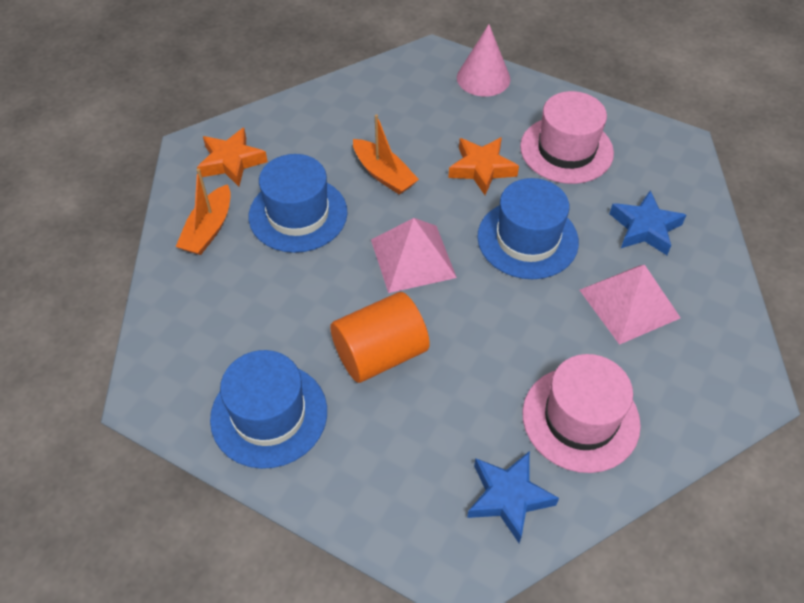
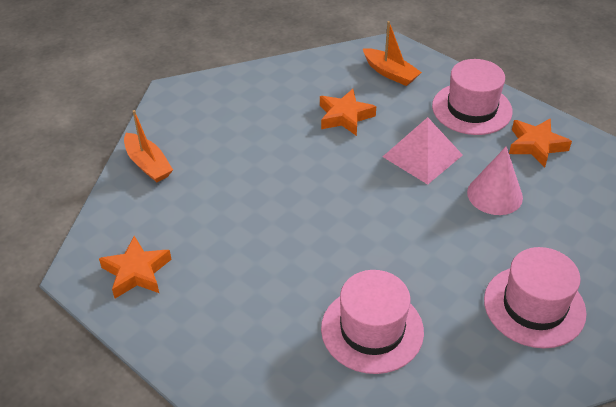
blue hat: [210,350,327,469] [249,154,348,253] [477,178,579,279] = 3 -> none = 0
blue star: [467,451,559,543] [609,190,686,255] = 2 -> none = 0
orange cylinder: [330,292,430,383] = 1 -> none = 0
orange star: [197,128,268,187] [448,137,519,195] = 2 -> [99,236,172,298] [320,89,376,136] [509,118,572,168] = 3
pink hat: [520,91,614,184] [522,354,641,473] = 2 -> [321,270,424,374] [432,59,513,135] [484,247,587,348] = 3
pink pyramid: [371,218,457,293] [580,265,681,345] = 2 -> [383,117,463,184] = 1

